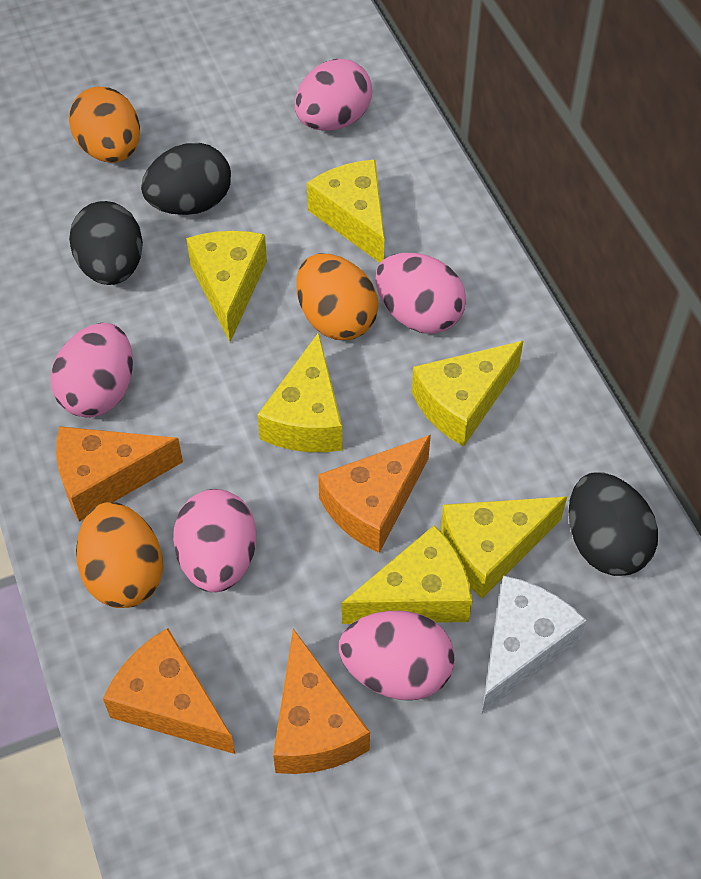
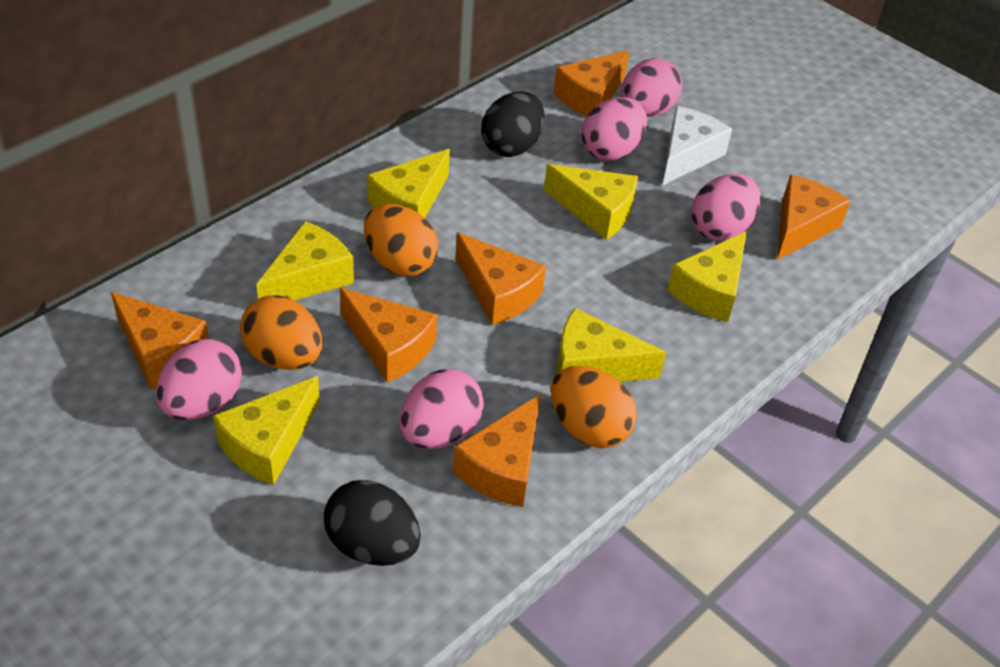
black egg: [69,201,143,285] [141,143,231,215] [568,472,658,576] = 3 -> [324,480,421,566] [481,91,544,157] = 2
orange cheese: [56,426,183,522] [103,628,235,754] [273,629,370,774] [318,435,431,553] = 4 -> [111,292,209,390] [340,288,437,383] [453,394,541,507] [455,233,546,325] [553,50,629,116] [777,175,851,260] = 6

